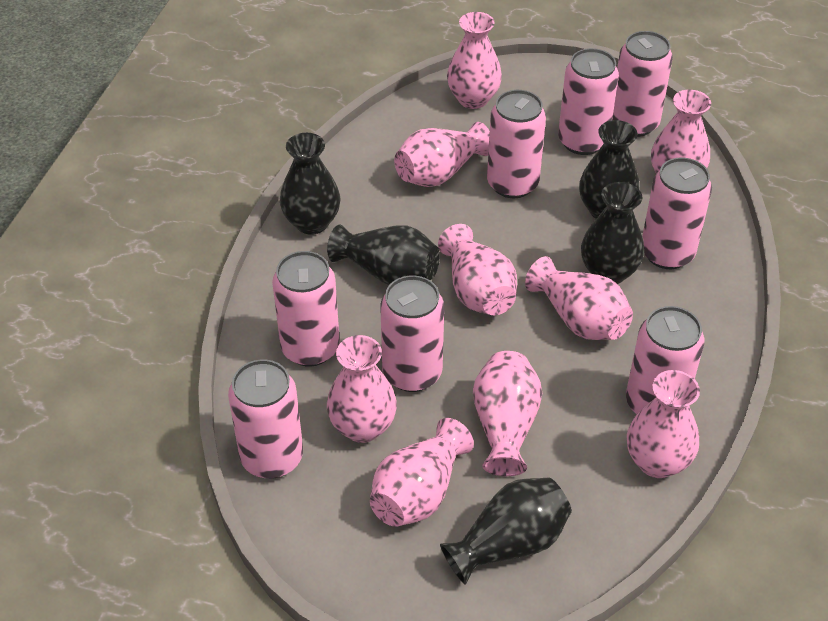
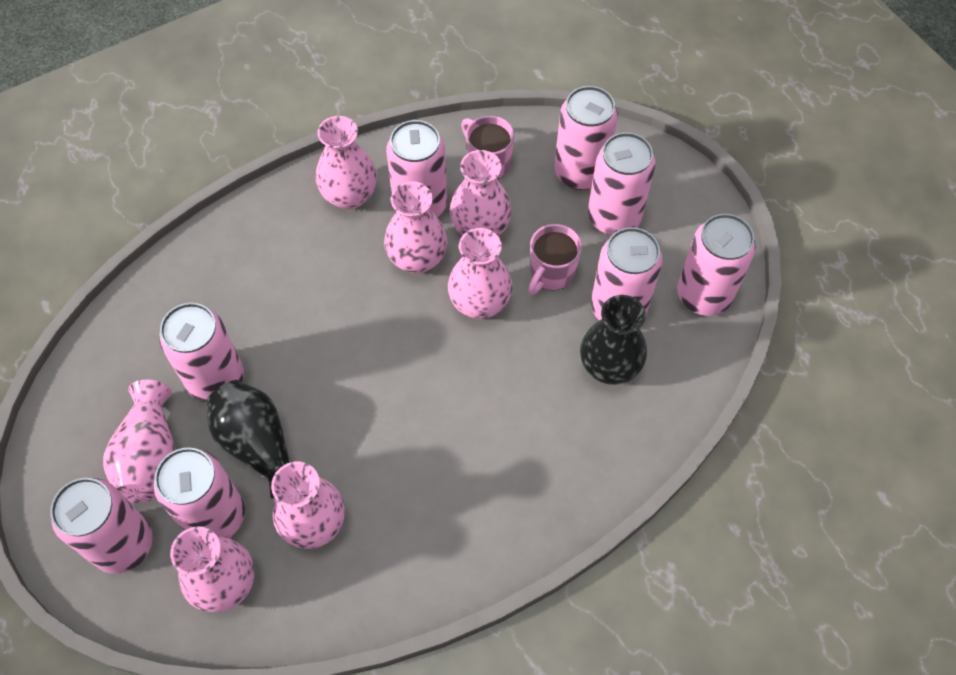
black vase: [280,133,341,235] [327,225,440,285] [440,478,572,585] [579,120,639,218] [581,182,644,284] = 5 -> [207,380,290,498] [580,295,647,385] = 2
pink mug: none = 0 -> [461,115,515,179] [528,224,582,295] = 2
pink vase: [327,335,397,443] [370,418,474,527] [394,122,490,187] [438,224,517,315] [447,12,502,109] [473,351,542,476] [525,256,633,340] [627,370,700,478] [651,90,711,173] = 9 -> [103,380,176,503] [170,526,254,613] [271,461,345,549] [316,116,377,210] [384,181,447,274] [448,228,512,319] [450,150,512,236] = 7

